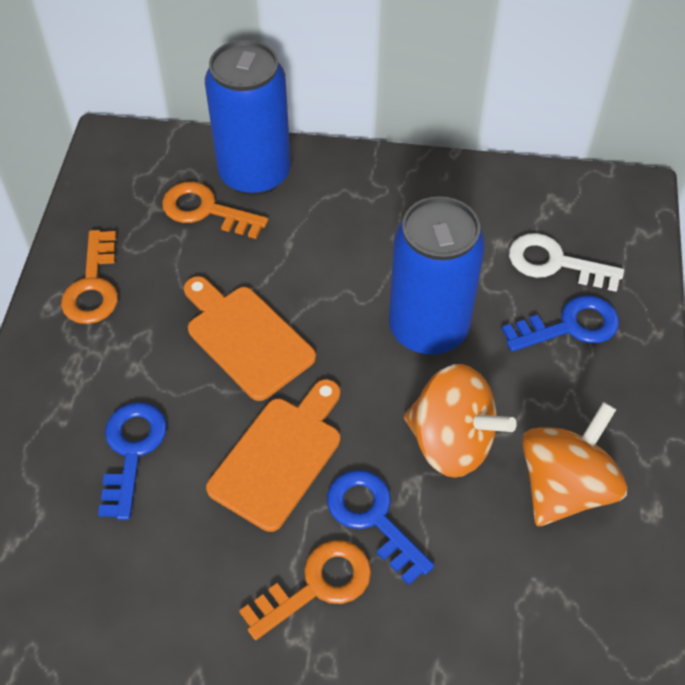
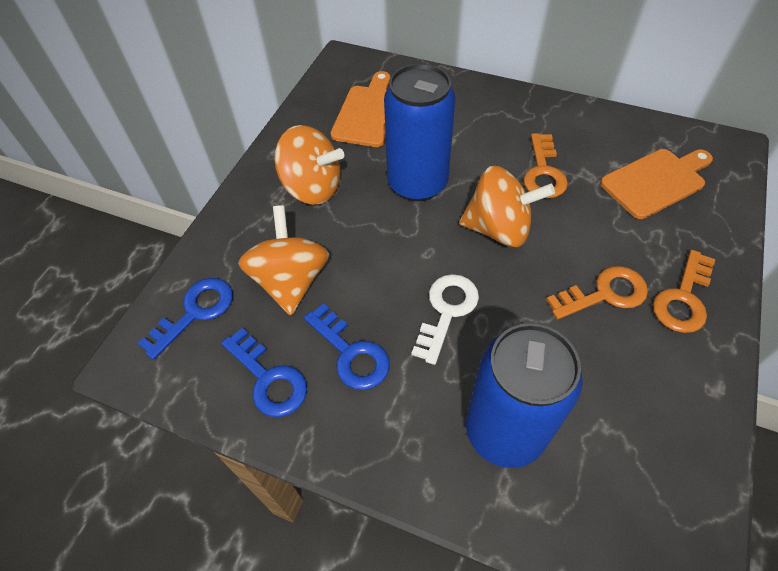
orange spinning top: [404,364,517,478] [522,402,627,526] = 2 -> [238,205,329,315] [275,125,344,205] [459,166,555,247] = 3

